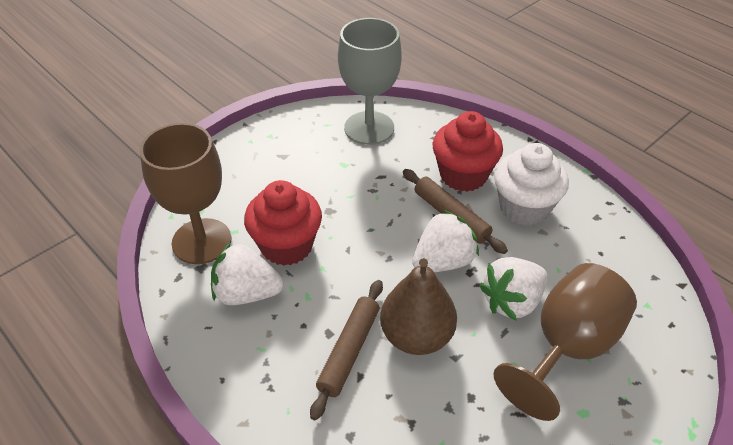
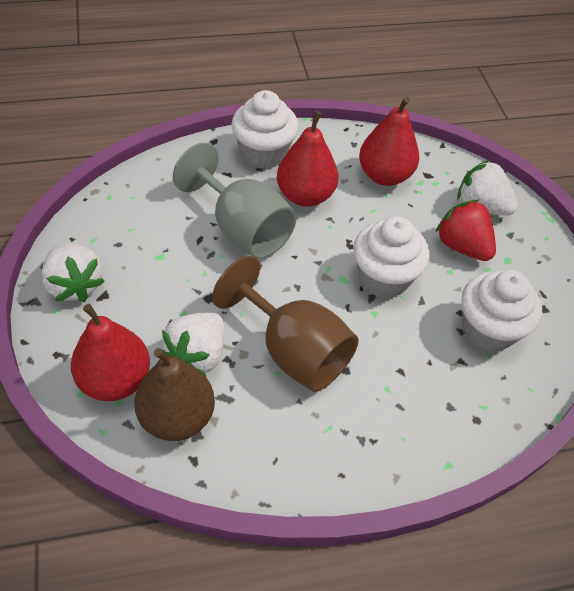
brown goblet: [140,123,231,264] [493,263,637,421] = 2 -> [212,256,359,392] = 1
brown rolling pin: [310,280,383,421] [403,169,508,254] = 2 -> none = 0
red cupcake: [244,180,322,266] [432,111,503,192] = 2 -> none = 0
red pear: none = 0 -> [71,304,150,401] [277,111,339,207] [359,96,419,186] = 3
red strawberry: none = 0 -> [435,200,496,261] = 1
white cupcake: [494,143,569,226] = 1 -> [232,90,298,169] [353,216,430,298] [461,270,542,352] = 3

